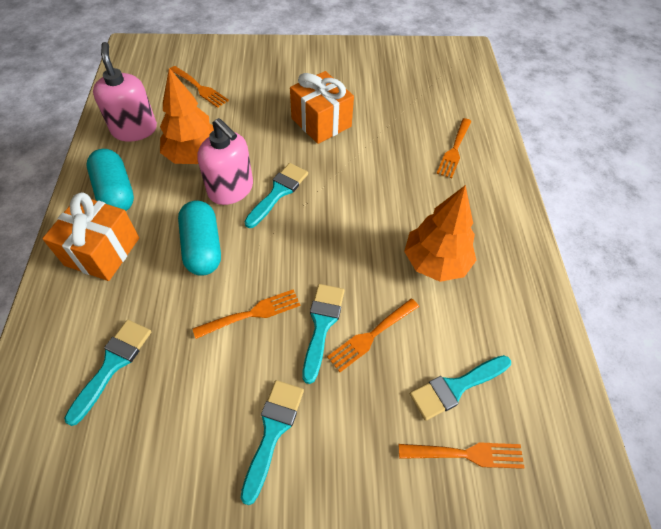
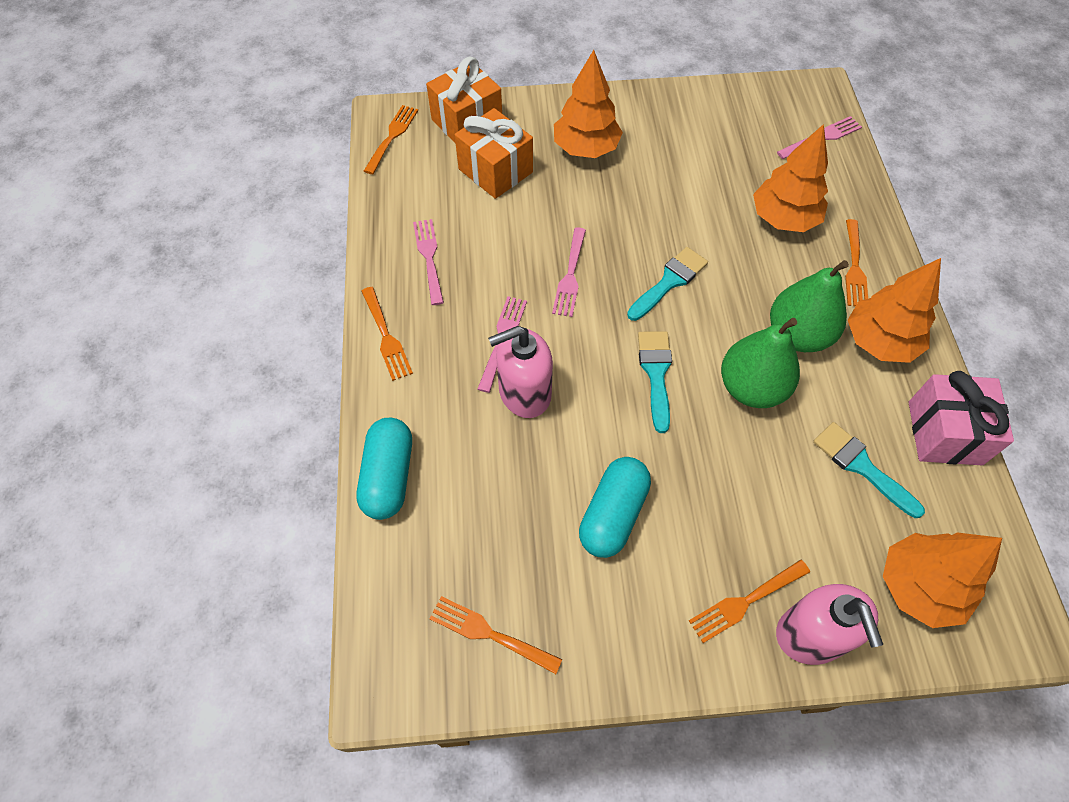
green pear: none = 0 -> [721,318,800,408] [770,260,849,352] = 2
orange tree: [160,68,214,164] [404,185,476,282] = 2 -> [554,50,623,158] [753,124,828,232] [848,258,941,363] [883,532,1002,628] = 4
pink fork: none = 0 -> [413,219,444,305] [478,296,527,393] [552,227,586,317] [777,116,862,159] = 4
pink gift: none = 0 -> [909,371,1014,465] = 1
turquoise brush: [64,320,151,426] [241,380,304,505] [244,163,308,228] [303,284,345,384] [410,355,511,421] = 5 -> [627,247,708,321] [638,331,672,433] [813,422,925,518] = 3

